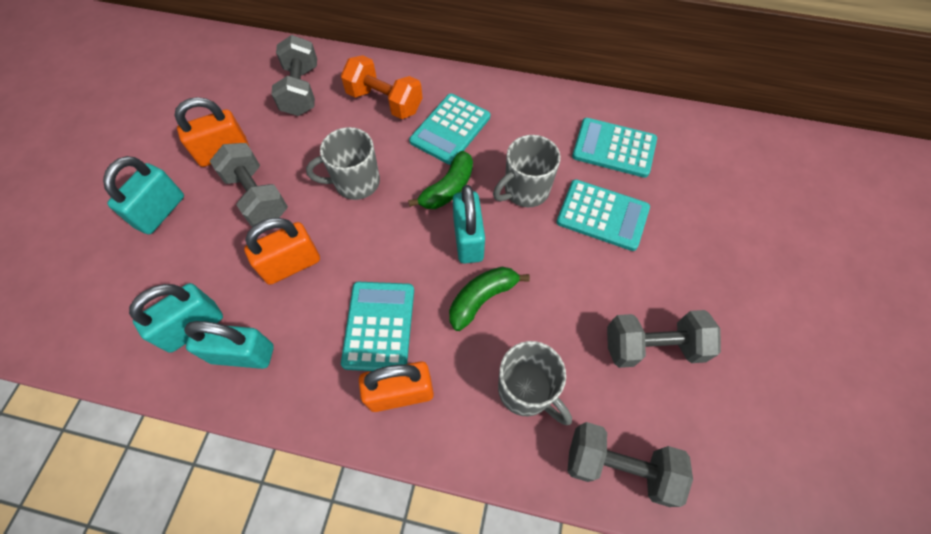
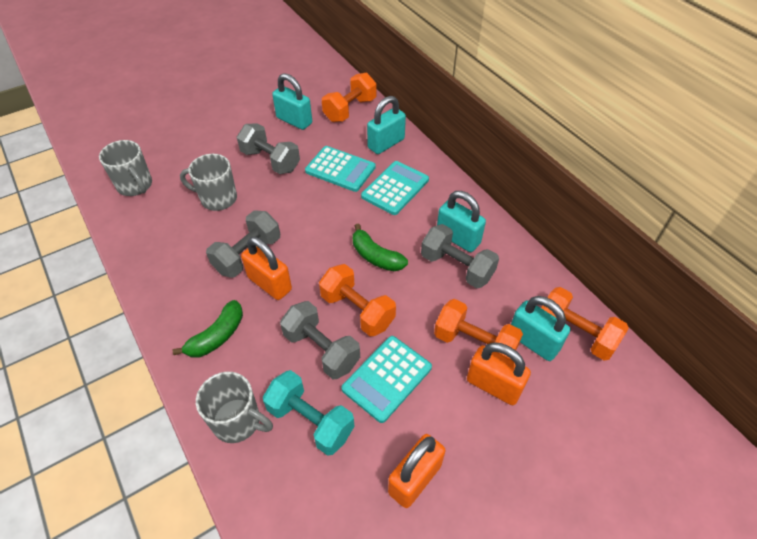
orange dumbbell: [341,55,422,119] = 1 -> [319,264,396,336] [322,73,377,122] [434,299,523,358] [541,287,629,360] = 4
turquoise calculator: [341,282,414,371] [409,94,490,165] [557,179,650,251] [572,118,657,178] = 4 -> [305,146,376,192] [341,336,432,423] [361,161,429,215] = 3
turquoise dumbbell: none = 0 -> [263,370,355,456] = 1

